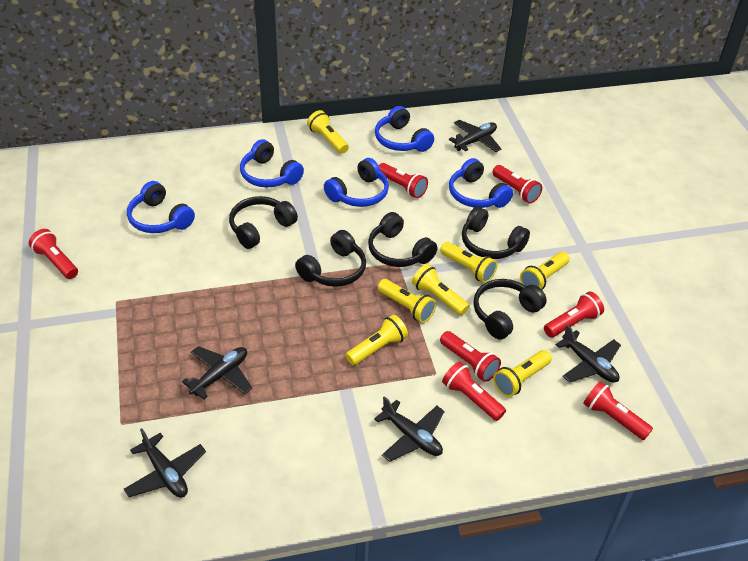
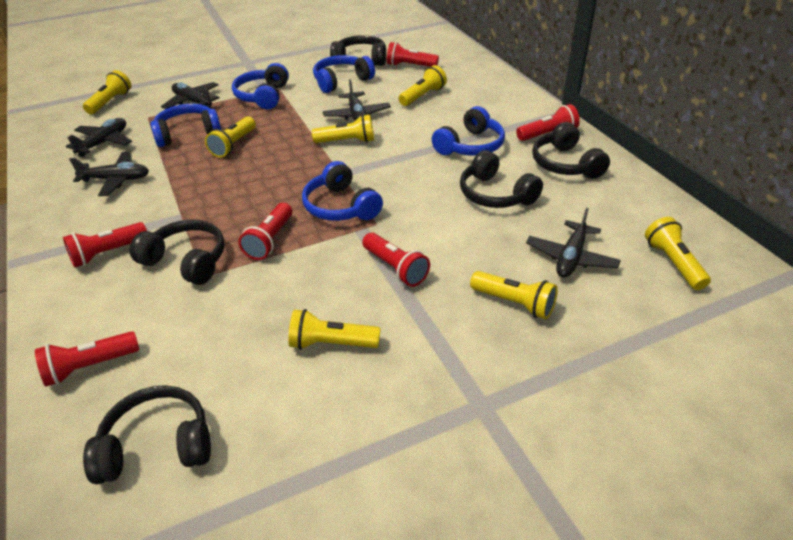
red flashlight: [29,229,78,279] [379,163,428,198] [440,331,501,382] [442,361,506,421] [492,165,542,203] [544,292,604,338] [583,381,653,440] = 7 -> [35,331,140,387] [63,222,147,268] [239,203,292,260] [362,233,430,287] [387,42,439,67] [516,104,580,141] = 6

